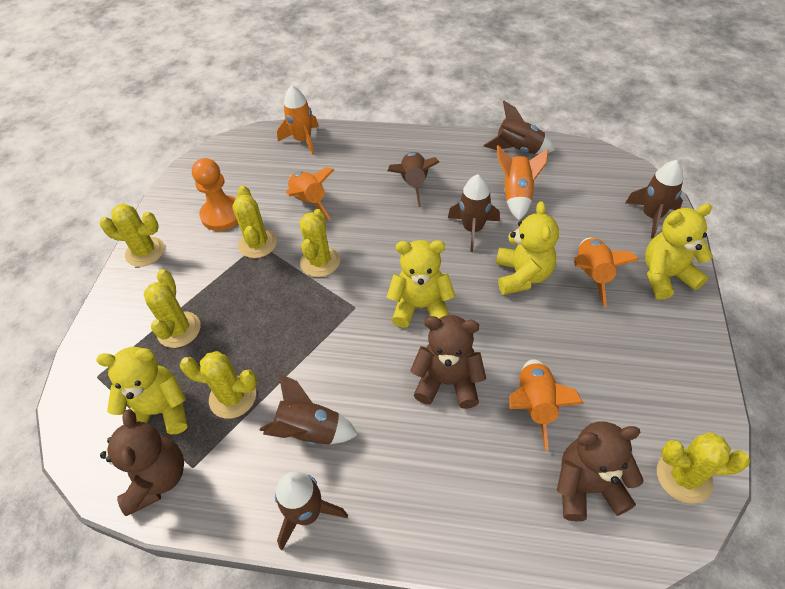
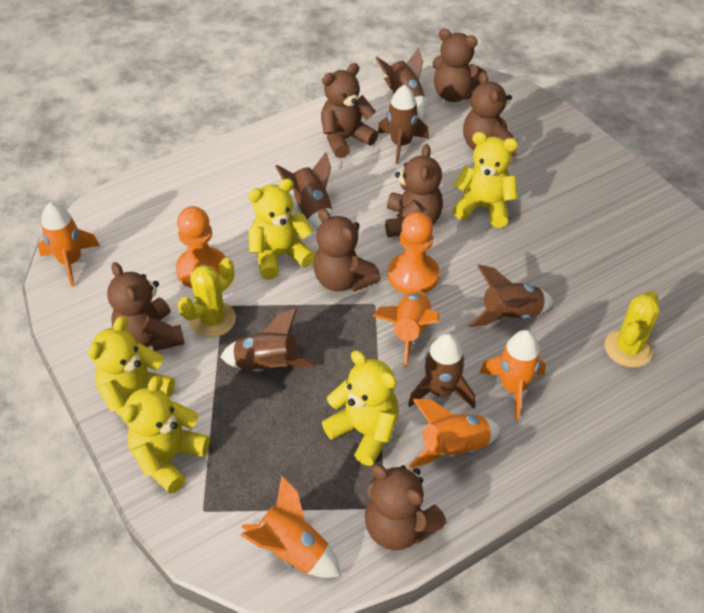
brown teddy bear: [100,409,184,516] [410,315,486,409] [557,422,644,522] = 3 -> [107,262,185,351] [313,208,381,292] [321,63,378,158] [365,464,447,550] [385,144,443,237] [432,29,486,102] [463,71,518,156] = 7
orange pawn: [192,158,238,231] = 1 -> [176,206,226,288] [388,212,440,294] = 2
yellow cactus: [100,203,165,267] [144,269,200,348] [180,351,257,419] [232,186,277,258] [299,209,340,277] [657,432,750,504] = 6 -> [178,258,236,338] [605,291,659,367] = 2
yellow teddy bear: [96,347,187,435] [387,240,456,328] [496,201,559,295] [645,203,713,300] = 4 -> [88,316,175,419] [123,375,210,494] [248,178,315,280] [322,350,399,466] [452,132,518,228] = 5

